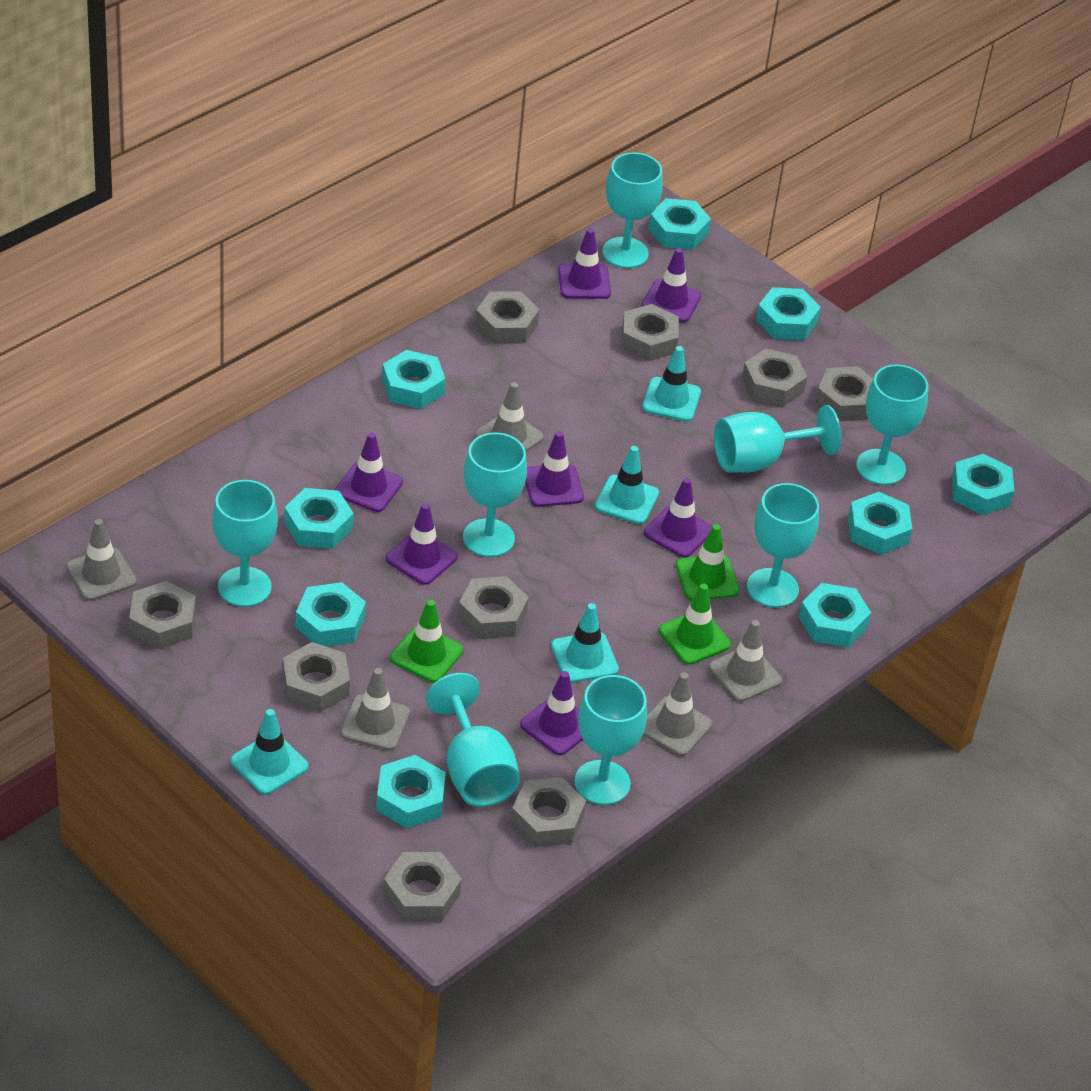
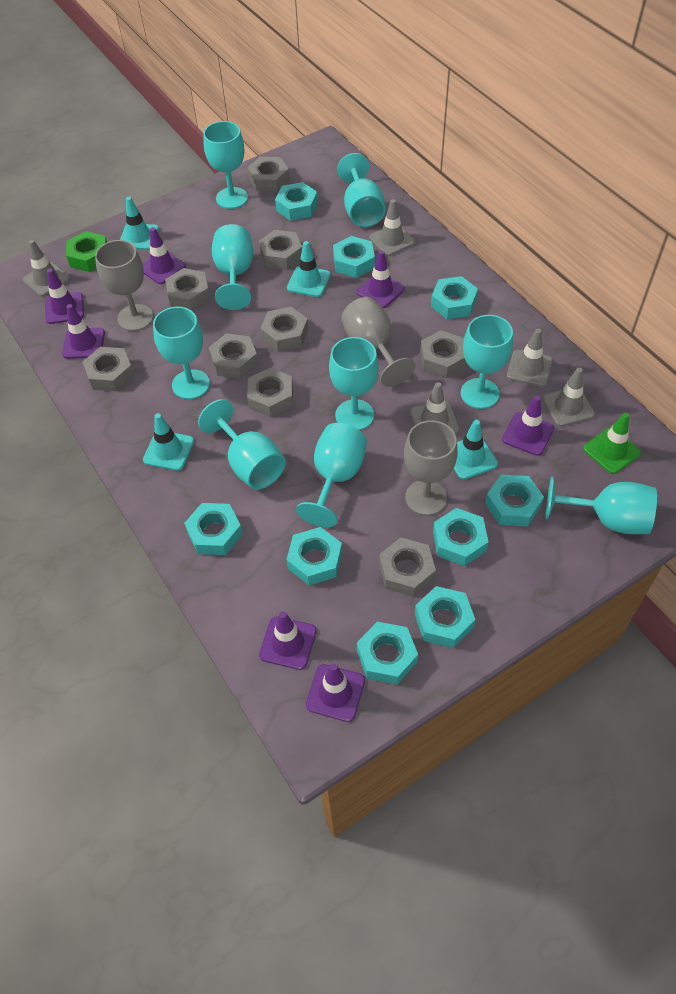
green nut: none = 0 -> [66,231,107,272] = 1
green traffic cone: [390,600,463,683] [659,584,731,665] [676,524,739,601] = 3 -> [583,413,641,474] = 1
grey goblet: none = 0 -> [95,240,153,331] [341,297,415,387] [404,420,458,515] = 3
turquoise goblet: [212,480,278,607] [426,673,520,807] [463,432,527,557] [574,675,647,805] [602,152,663,268] [714,405,841,473] [747,483,819,608] [856,365,928,485] = 8 -> [153,307,210,399] [198,399,286,490] [203,121,248,209] [212,224,253,310] [296,423,367,527] [329,337,379,430] [337,153,385,227] [461,315,513,409] [545,477,657,534] = 9

